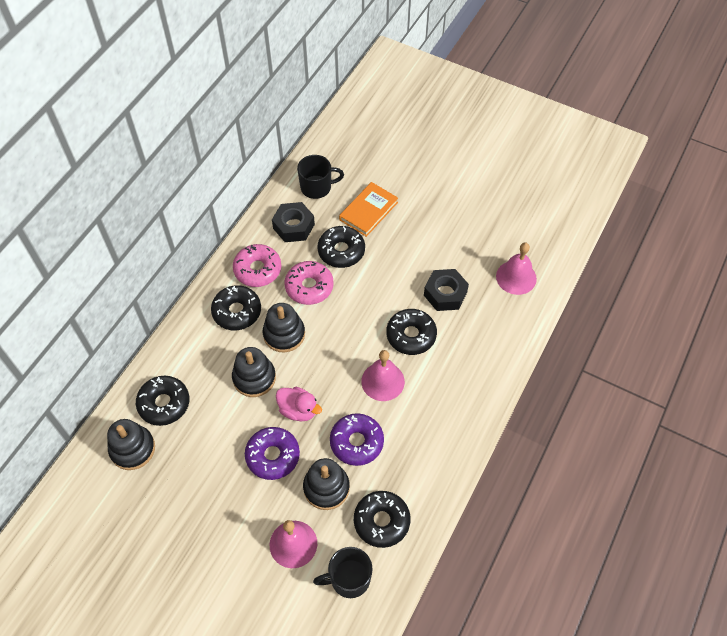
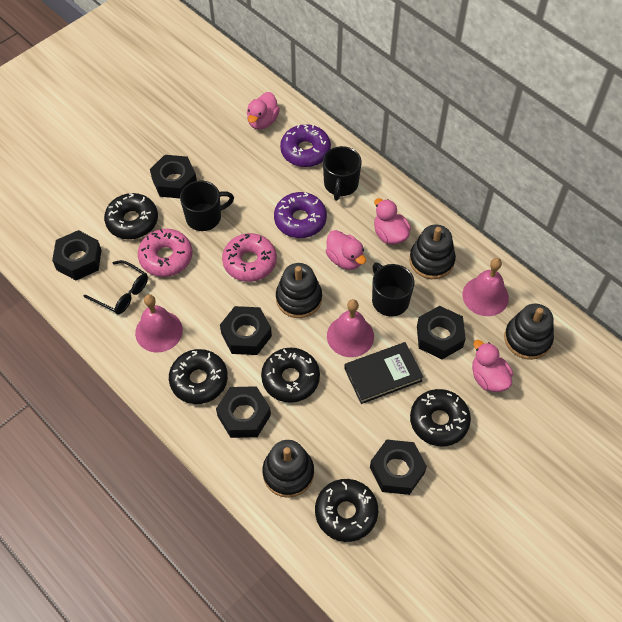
black book: none = 0 -> [344,342,423,404] = 1
black glasses: none = 0 -> [83,260,148,314] = 1
black mug: [297,155,344,199] [313,547,373,598] = 2 -> [180,181,234,231] [323,146,362,201] [372,262,414,317] = 3
black nut: [272,202,315,242] [424,269,469,311] = 2 -> [52,230,102,280] [150,155,197,198] [216,386,271,438] [220,306,272,355] [370,439,427,495] [417,306,466,359] = 6
orange book: [339,182,398,237] = 1 -> none = 0
pink duck: [276,387,322,422] = 1 -> [247,92,280,129] [326,230,366,270] [374,198,411,245] [472,340,513,392] = 4

